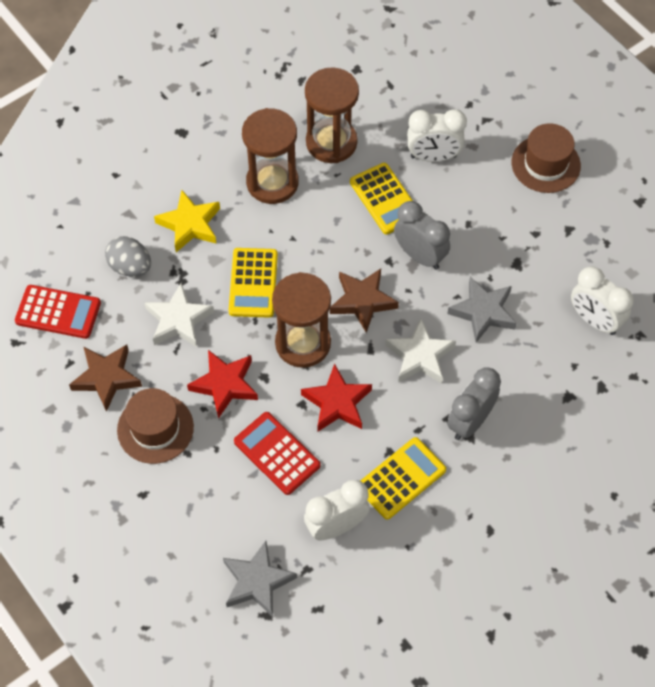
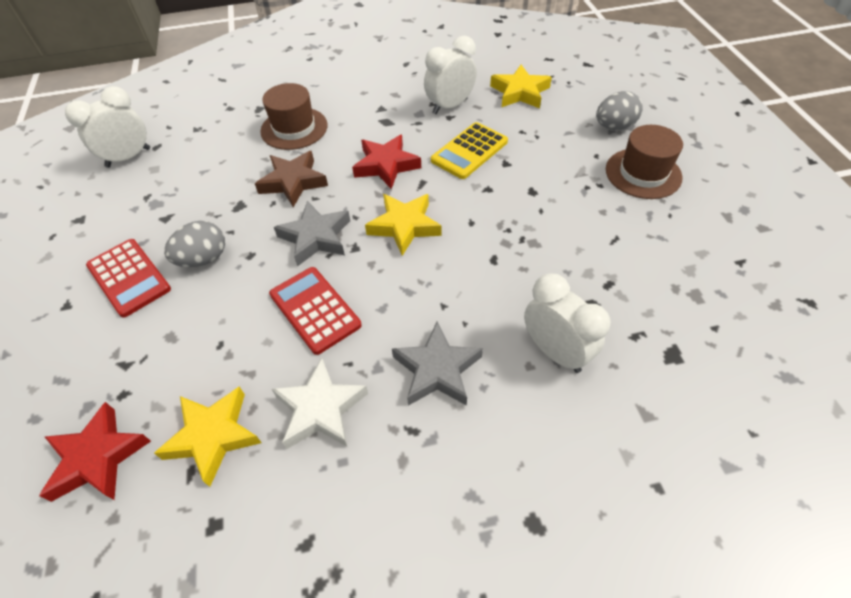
brown hourglass: [242,108,299,204] [272,272,331,368] [305,67,359,163] = 3 -> none = 0
brown star: [69,344,142,412] [330,269,399,333] = 2 -> [255,151,328,207] = 1
grey clock: [394,201,450,270] [447,367,501,440] = 2 -> none = 0
grey egg: [105,236,151,277] = 1 -> [164,221,225,267] [596,91,643,130] = 2
white star: [144,283,214,347] [385,318,456,383] = 2 -> [272,358,368,449] = 1
yellow calculator: [229,248,278,318] [350,163,413,234] [361,437,446,520] = 3 -> [431,122,508,179] = 1
yellow star: [154,190,220,252] = 1 -> [154,387,262,487] [365,194,442,256] [490,65,552,108] = 3

